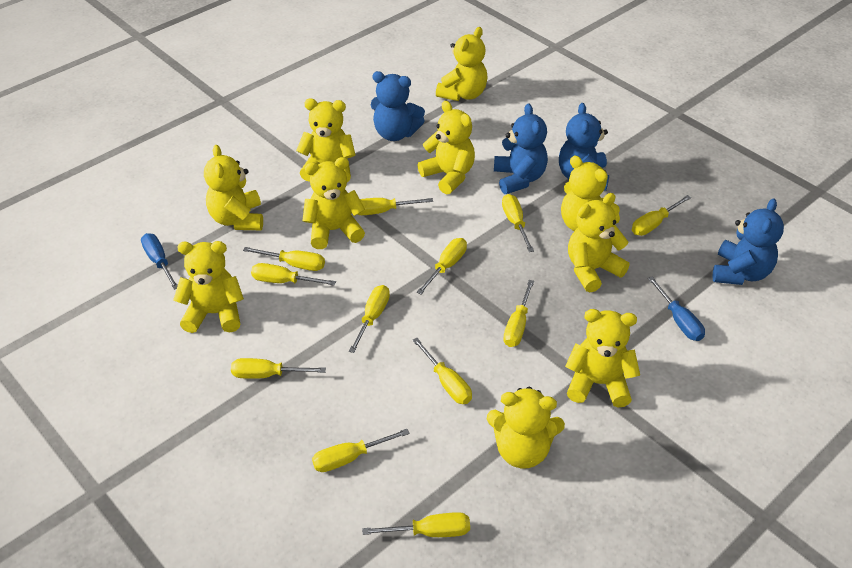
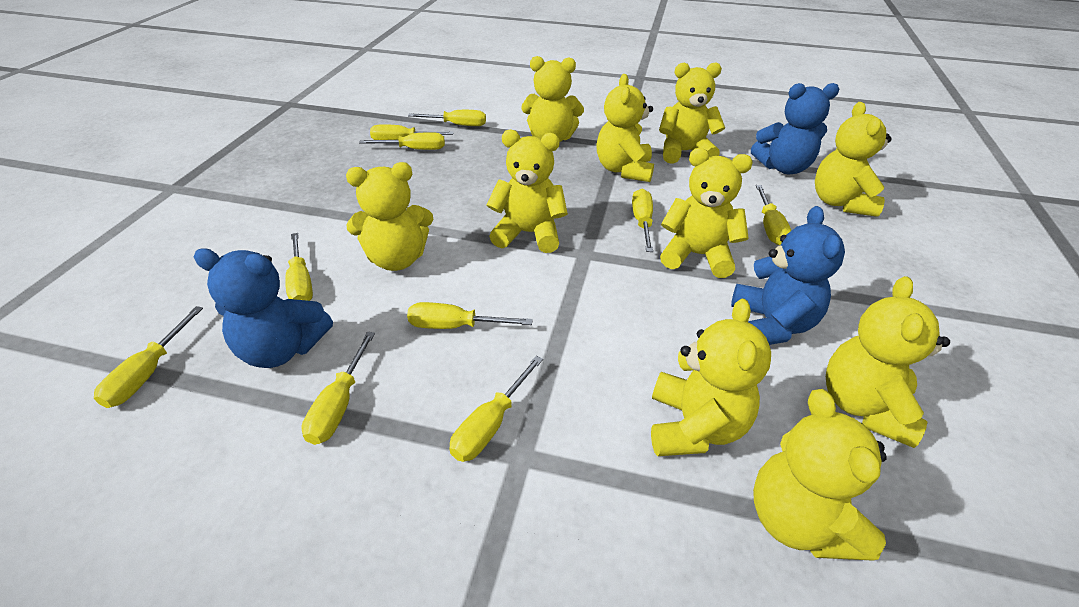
blue screwdriver: [141,233,178,290] [648,277,705,341] = 2 -> none = 0
blue teddy bear: [370,71,425,141] [494,103,548,194] [559,103,609,191] [712,198,784,285] = 4 -> [194,248,333,368] [731,206,845,345] [751,83,840,174] = 3
yellow screwdriver: [231,358,326,379] [243,247,325,271] [251,263,336,286] [312,429,409,472] [349,285,390,353] [357,198,433,215] [362,512,470,537] [412,338,472,404] [417,238,467,294] [502,194,534,252] [503,280,534,347] [632,195,691,236] = 12 -> [94,306,203,408] [285,233,313,301] [301,332,375,445] [359,132,445,150] [370,124,454,140] [407,302,533,329] [408,110,486,126] [449,356,543,462] [632,189,653,252] [756,185,791,245] = 10

